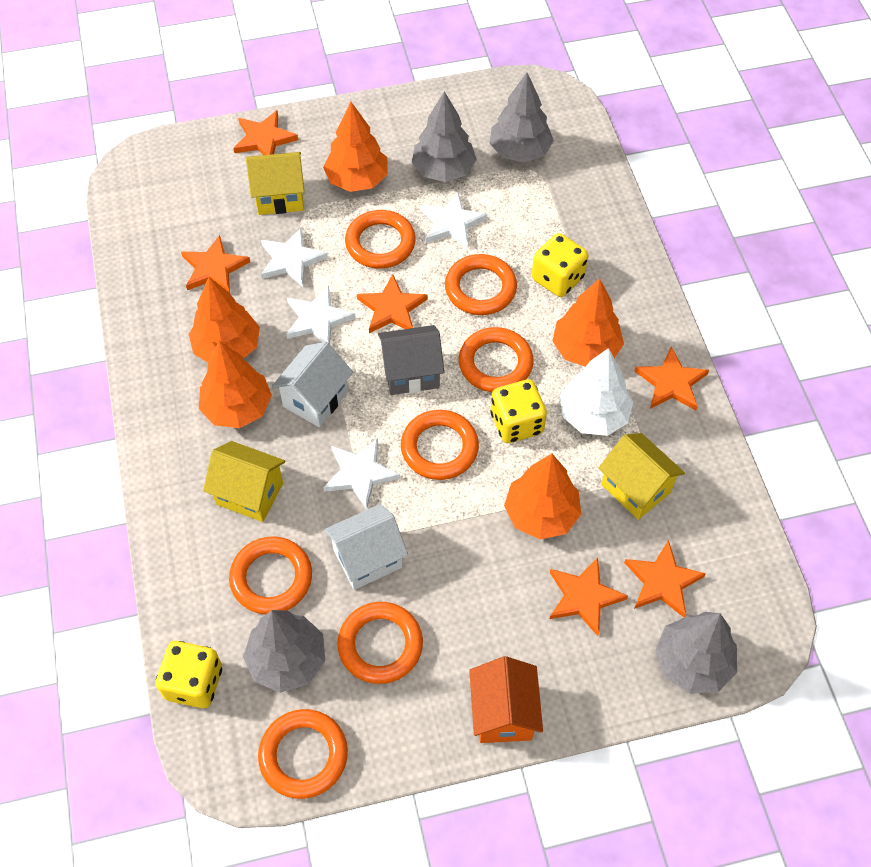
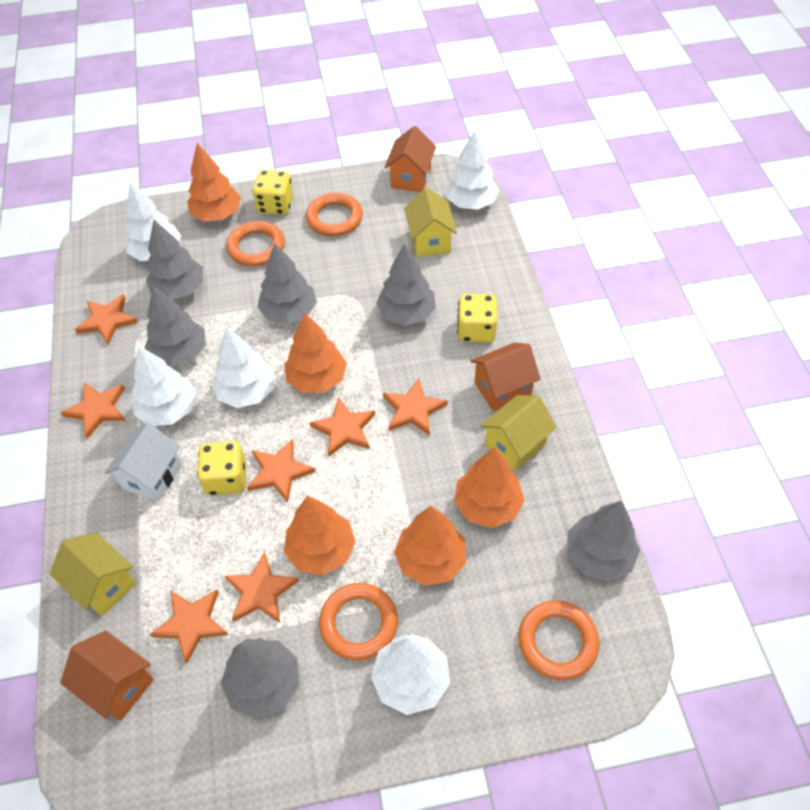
grey house: [378,325,444,395] = 1 -> none = 0
grey tree: [243,610,325,693] [412,91,477,182] [490,72,554,163] [655,612,737,694] = 4 -> [145,286,206,367] [146,220,203,299] [221,638,299,719] [257,243,317,324] [376,244,436,325] [567,501,640,582] = 6
orange house: [469,656,543,743] = 1 -> [60,631,154,721] [385,126,436,192] [471,343,541,411] = 3
orange ring: [229,536,312,615] [258,709,348,799] [337,602,423,684] [345,210,416,268] [401,410,479,480] [445,254,517,315] [458,327,533,392] = 7 -> [226,221,285,266] [306,193,363,236] [319,583,398,660] [518,601,600,680] = 4
orange star: [181,235,250,293] [233,111,298,155] [357,274,428,333] [550,557,628,636] [624,540,706,618] [634,347,709,410] = 6 -> [60,382,126,439] [75,294,138,345] [150,589,228,664] [224,552,299,623] [247,439,315,502] [310,397,375,457] [383,378,448,436] = 7
white house: [271,342,353,427] [324,504,408,590] = 2 -> [105,423,182,502] = 1
white star: [261,228,328,287] [286,286,355,344] [323,438,400,509] [420,191,487,248] = 4 -> none = 0
white tree: [560,348,633,436] = 1 -> [125,182,181,261] [132,346,197,426] [212,326,274,408] [371,634,450,715] [446,130,499,210] = 5

